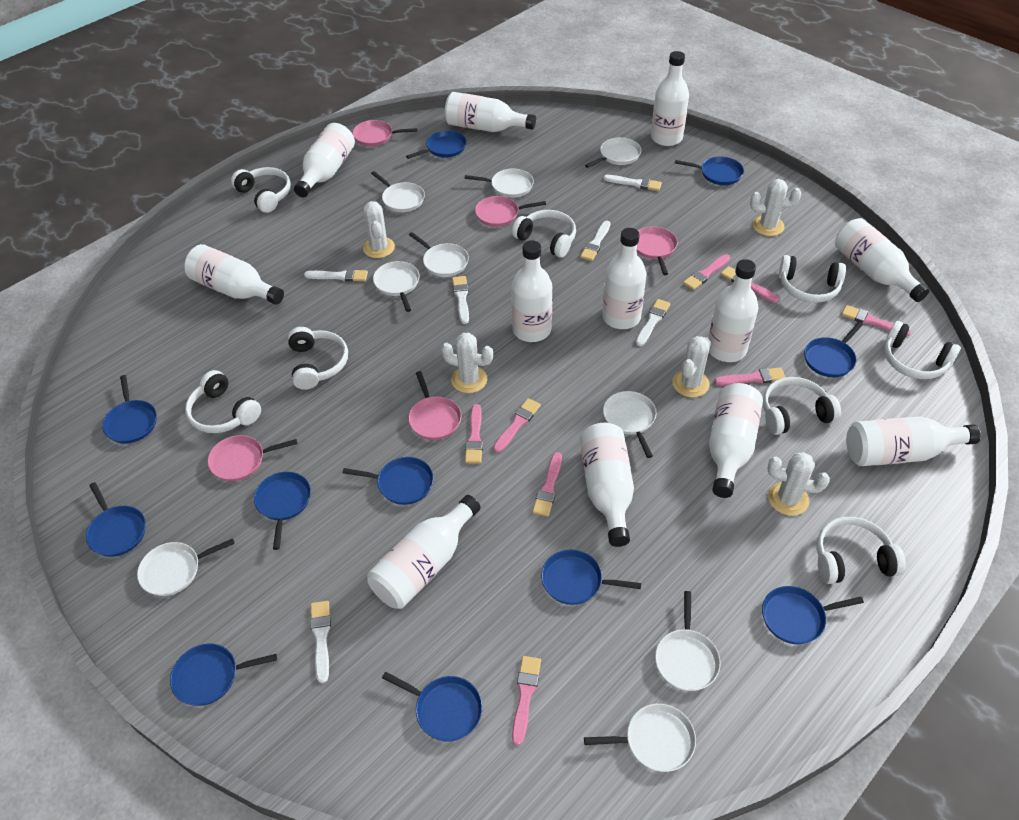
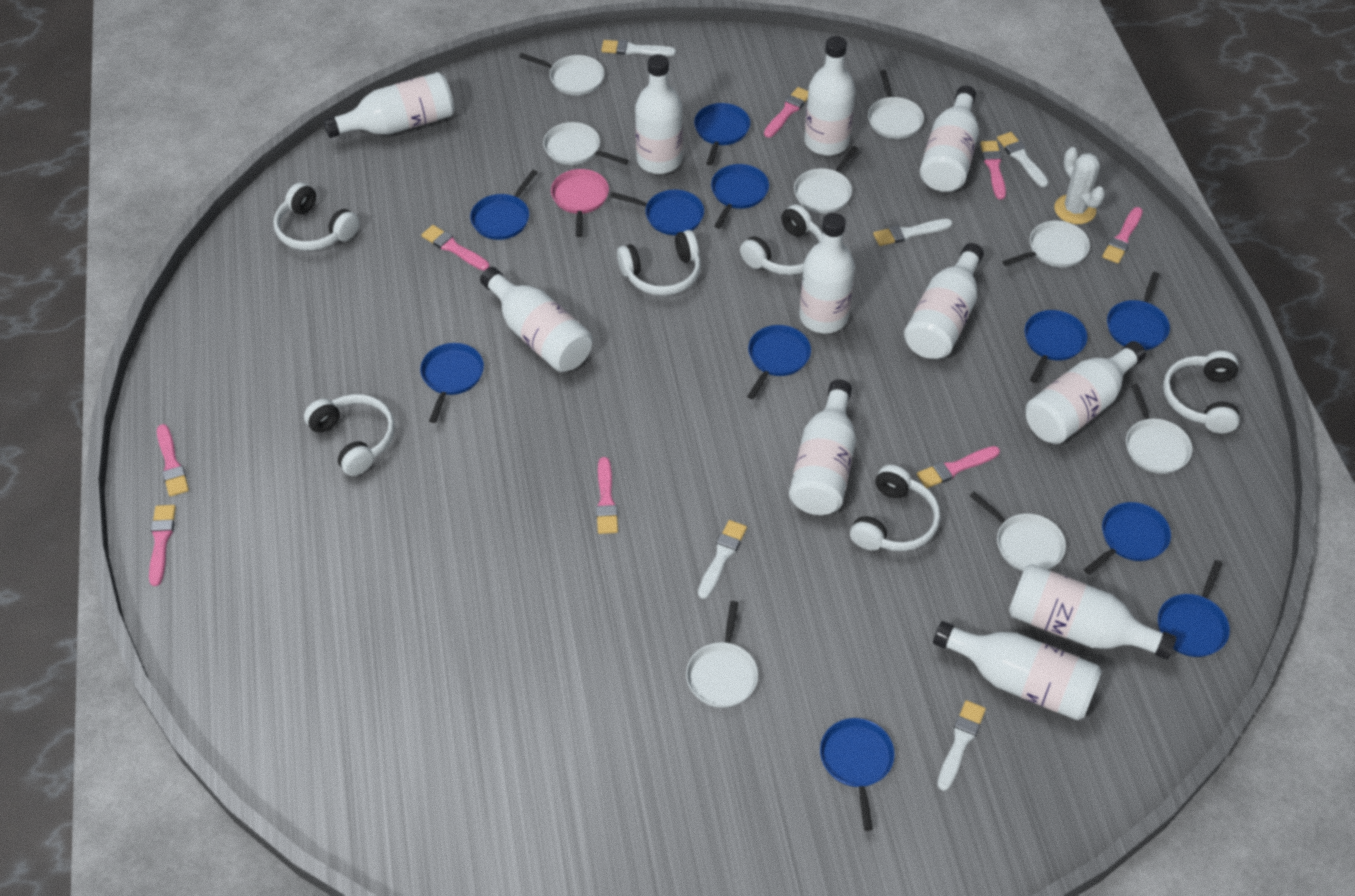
pink pan: [207,435,297,481] [352,120,417,146] [408,371,461,440] [475,196,546,227] [637,226,678,275] = 5 -> [551,169,609,237] = 1
white bottle: [185,244,284,305] [294,123,355,197] [367,495,481,609] [445,92,536,132] [511,240,552,342] [580,423,634,547] [602,228,647,329] [651,51,689,146] [708,259,759,362] [709,383,763,498] [835,218,929,302] [846,416,981,466] = 12 -> [323,72,455,138] [480,267,592,372] [635,54,683,174] [789,379,856,515] [799,213,855,333] [804,36,855,155] [904,243,984,359] [920,86,979,192] [933,621,1102,720] [1009,564,1177,659] [1025,341,1146,444] = 11
white brush: [304,269,368,282] [310,601,331,683] [452,276,469,324] [580,221,610,261] [603,175,662,191] [636,299,670,346] = 6 -> [601,40,676,56] [698,520,747,599] [873,219,952,246] [937,700,986,791] [997,132,1048,187] = 5
white cactus: [363,201,395,258] [441,333,493,393] [672,336,711,397] [750,179,801,236] [767,452,830,516] = 5 -> [1054,147,1105,224] = 1
white headphones: [185,370,261,433] [231,167,291,213] [288,327,348,390] [512,210,576,258] [763,377,841,435] [779,255,846,303] [816,517,906,584] [884,321,961,379] = 8 -> [273,183,359,250] [304,394,395,476] [617,230,701,296] [740,204,823,275] [850,465,940,551] [1163,351,1240,433] = 6
white pan: [137,538,235,596] [371,171,425,212] [373,261,419,312] [409,232,469,277] [465,168,534,198] [584,704,696,772] [585,137,641,168] [603,391,657,458] [655,591,721,691] = 9 -> [519,53,604,95] [543,122,628,165] [686,601,758,708] [794,146,858,213] [868,70,924,139] [970,492,1066,571] [1002,220,1090,267] [1126,384,1192,474] = 8

